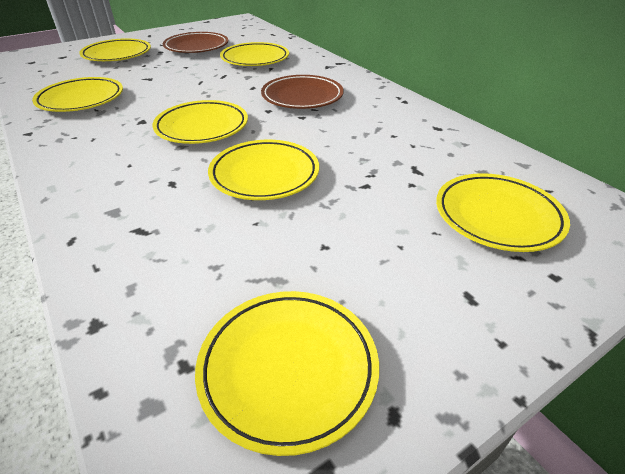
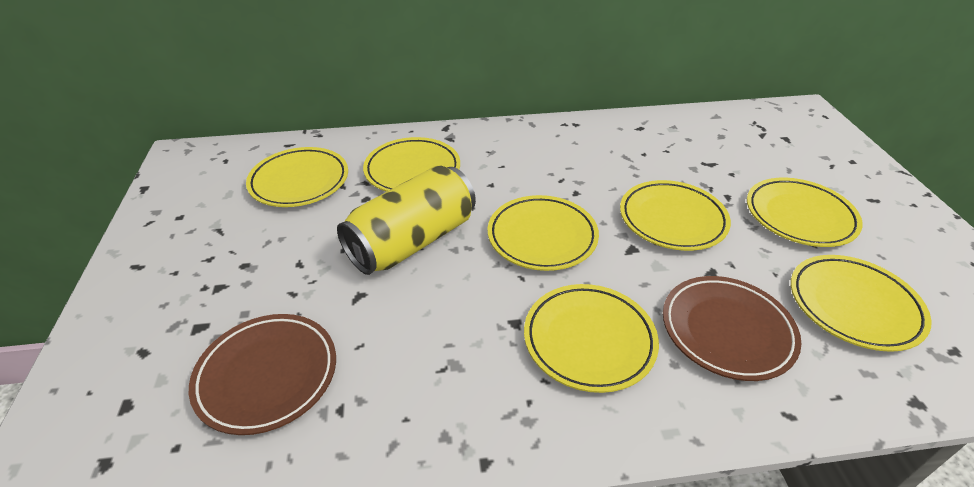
yellow can: none = 0 -> [337,165,476,275] = 1

